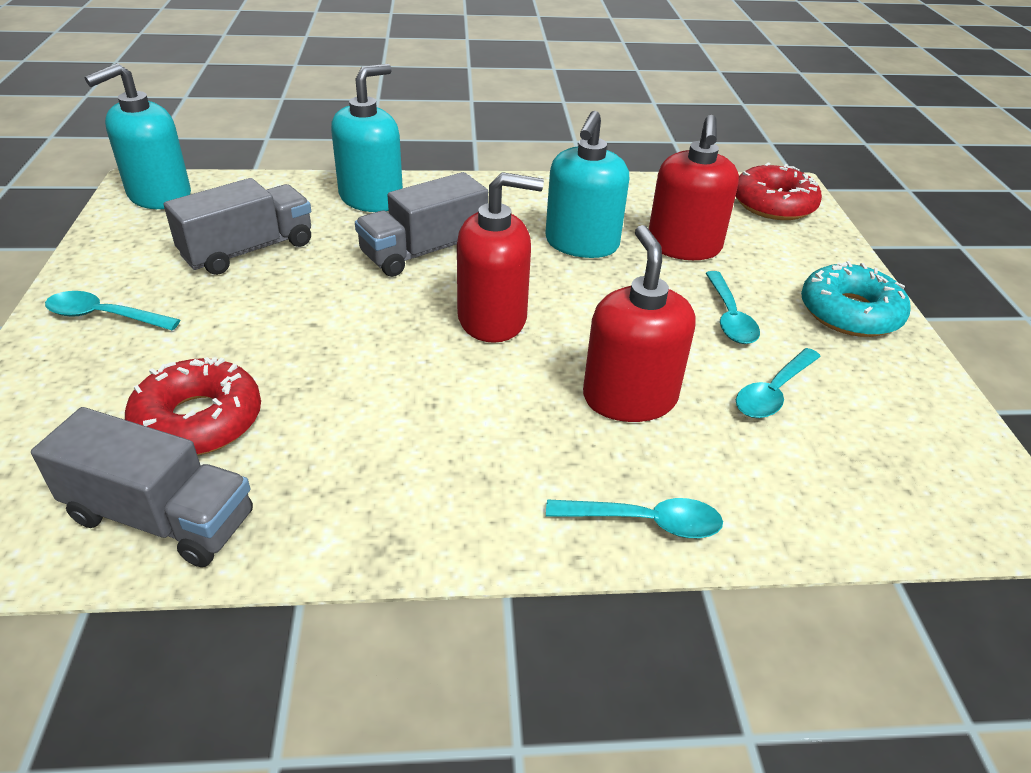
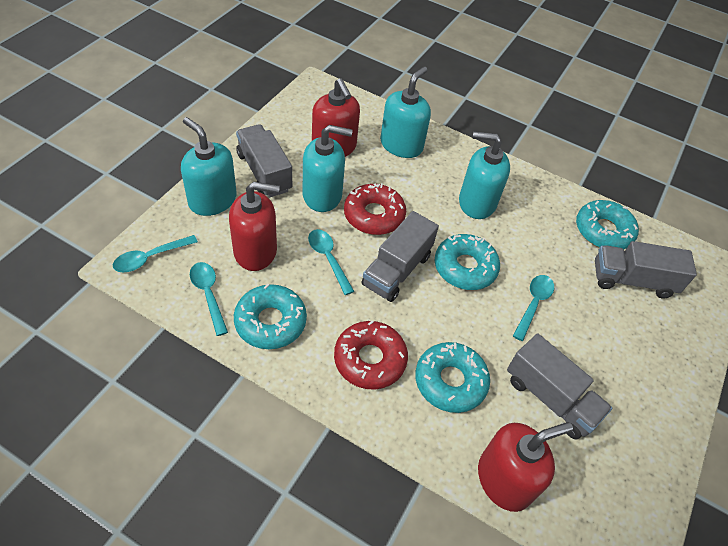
grey truck: [31,407,253,567] [164,178,311,275] [355,172,488,277] = 3 -> [236,124,292,197] [361,211,439,302] [507,333,612,439] [595,241,697,299] = 4
turquoise donut: [801,261,911,337] = 1 -> [234,284,307,349] [415,342,490,413] [435,234,500,290] [576,200,639,249] = 4
turquoise soap dispenser: [85,63,191,209] [331,64,403,212] [545,111,629,258] = 3 -> [181,117,237,216] [303,125,353,212] [380,66,431,158] [459,132,510,219] = 4

